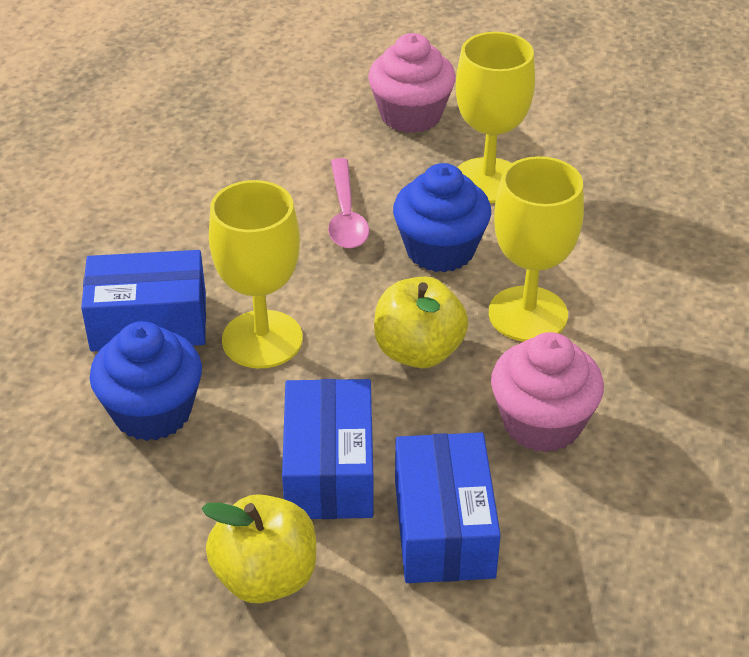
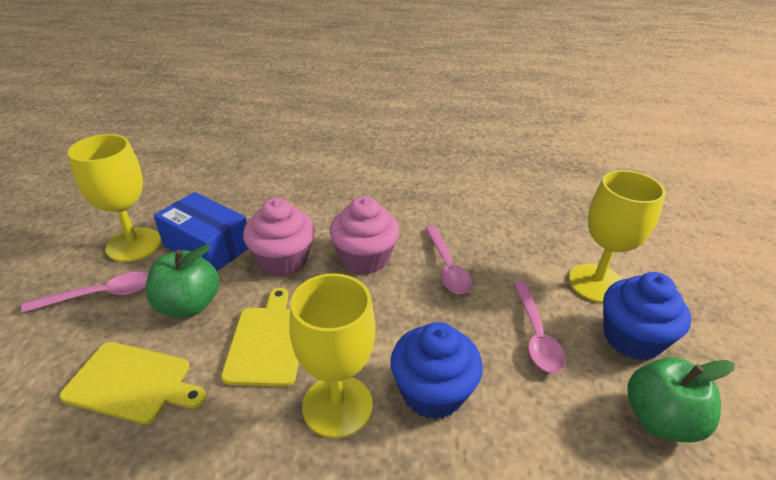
blue box: [81,250,206,351] [282,379,373,519] [395,432,501,583] = 3 -> [154,192,248,271] = 1
green apple: none = 0 -> [146,245,220,317] [627,357,735,443] = 2
pink spoon: [328,158,369,249] = 1 -> [21,272,148,313] [425,226,472,294] [513,281,565,373] = 3
yellow apple: [201,494,316,604] [374,276,468,368] = 2 -> none = 0
yellow cutting board: none = 0 -> [60,342,206,424] [221,288,299,386] = 2

